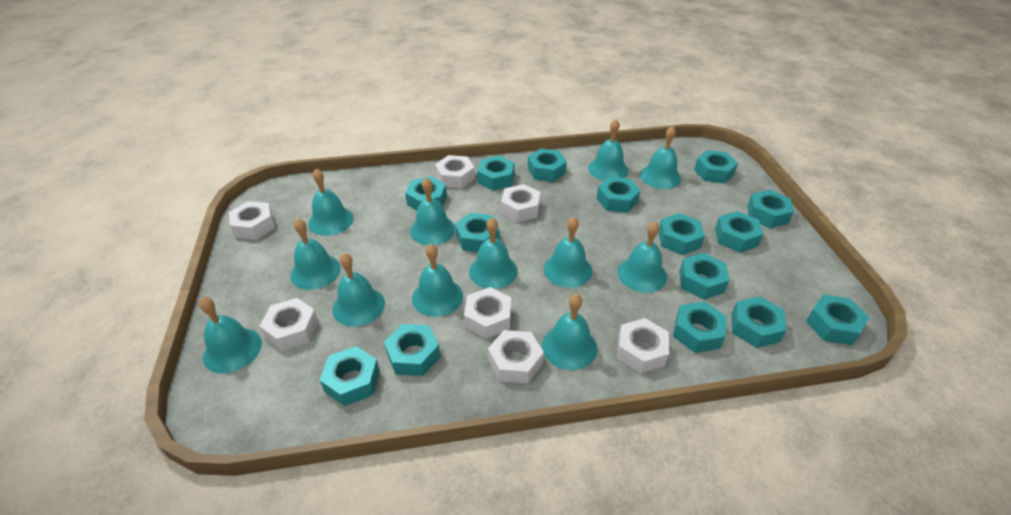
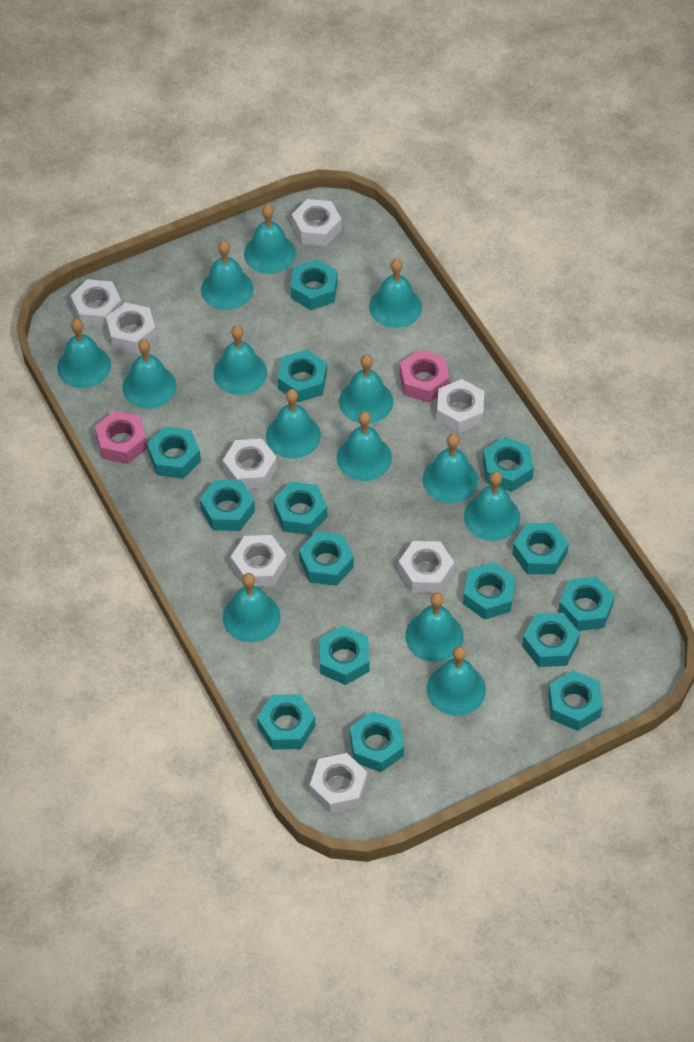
pink nut: none = 0 -> [95,411,147,464] [400,350,449,403] = 2
turquoise bell: [199,297,262,373] [290,218,341,290] [308,169,354,236] [332,253,385,327] [410,177,455,245] [412,244,463,317] [469,218,518,289] [542,294,597,370] [544,217,592,288] [588,119,628,181] [617,221,667,293] [640,126,681,189] = 12 -> [57,319,111,388] [122,339,177,409] [201,241,253,310] [213,325,267,395] [223,573,281,642] [244,204,296,274] [266,389,321,459] [337,411,392,481] [339,354,393,424] [369,258,422,328] [405,593,464,662] [423,434,478,503] [427,646,486,716] [464,471,520,541] = 14
white nut: [229,201,275,240] [260,298,319,351] [435,155,475,189] [464,287,511,339] [488,330,544,384] [501,184,540,222] [617,318,669,374] = 7 -> [71,279,122,328] [106,302,156,354] [223,439,277,489] [231,535,287,587] [292,199,341,246] [310,753,367,814] [398,541,454,593] [437,379,484,433] = 8

